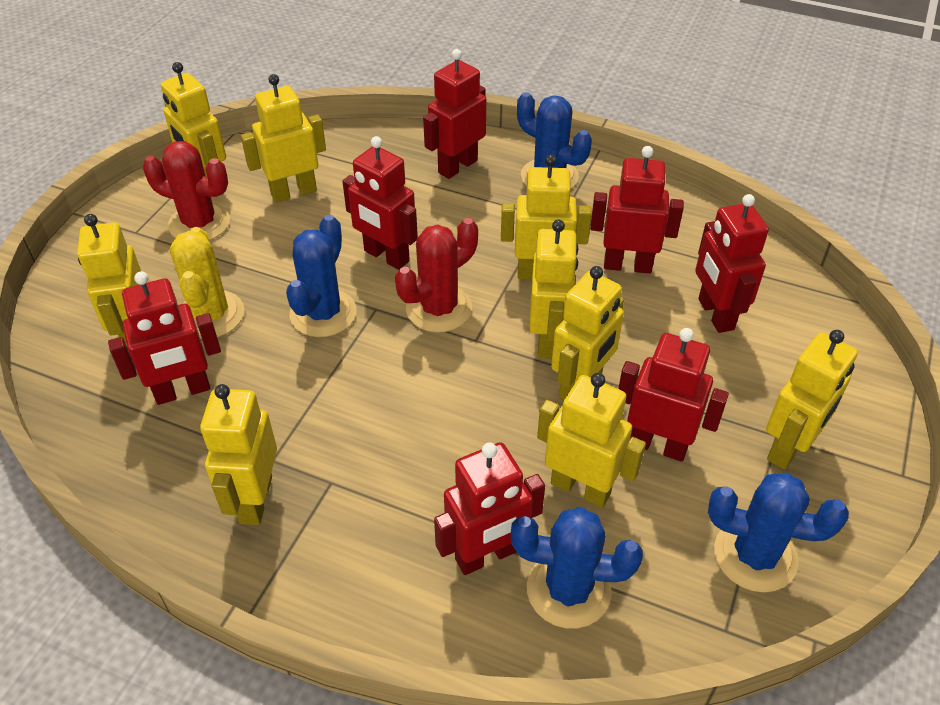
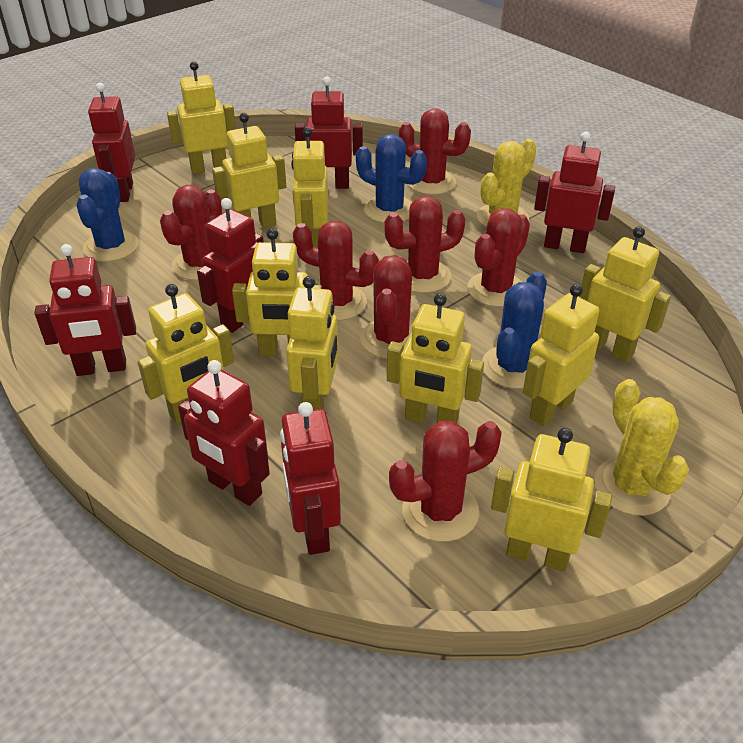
blue cactus: [286,215,357,337] [511,507,643,629] [517,92,592,189] [708,473,849,592] = 4 -> [77,168,139,262] [356,134,427,223] [482,271,547,389] = 3
red cactus: [143,141,230,240] [395,218,478,333] = 2 -> [160,185,222,280] [293,221,379,321] [360,255,413,359] [384,196,465,293] [389,421,502,542] [399,108,471,195] [467,208,530,307] = 7
yellow cactus: [170,227,244,339] = 1 -> [477,139,537,227] [594,379,689,516] = 2
yellow robot: [77,214,141,346] [161,62,226,177] [200,384,277,525] [241,74,326,203] [501,154,592,280] [529,220,578,359] [537,373,646,508] [551,266,624,400] [766,330,858,470] = 9 -> [138,284,234,425] [167,61,236,174] [212,113,286,228] [232,228,322,356] [286,276,338,410] [291,127,328,248] [387,293,484,423] [491,428,612,571] [523,284,599,426] [579,226,671,362] = 10

